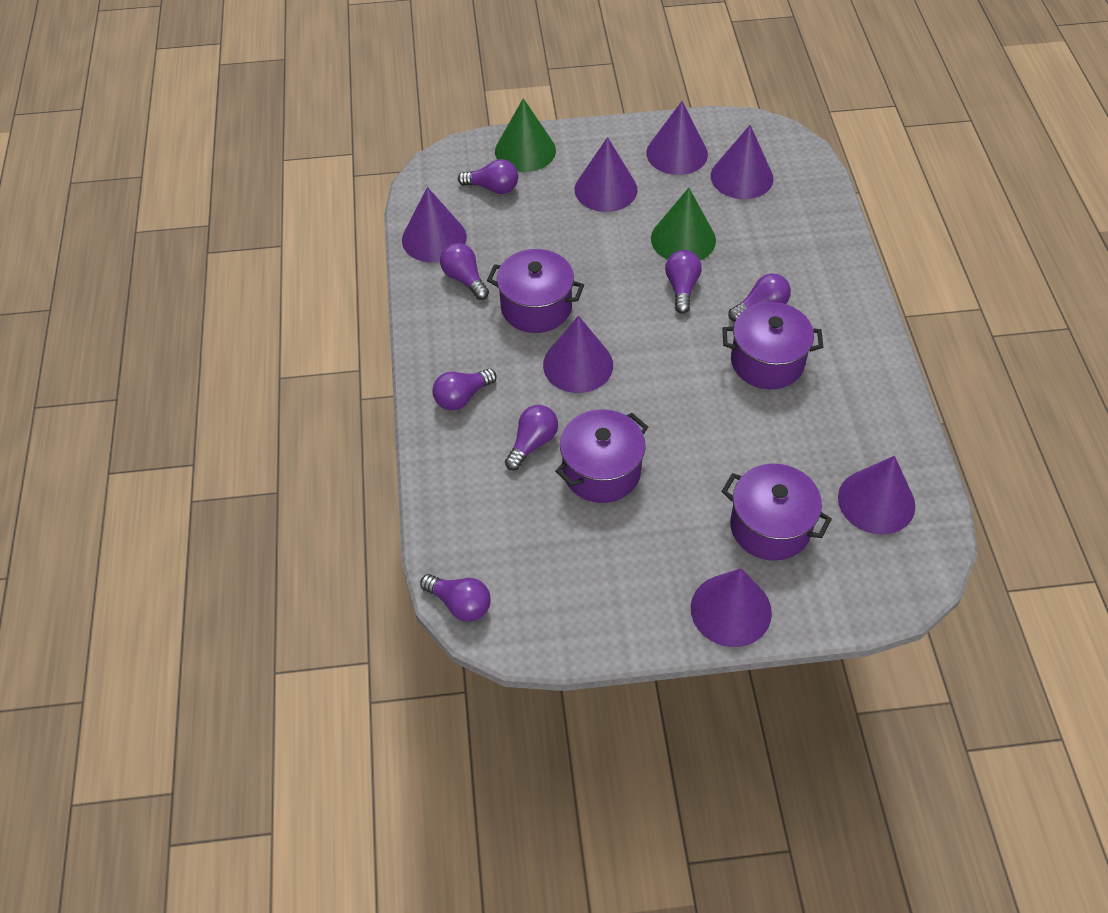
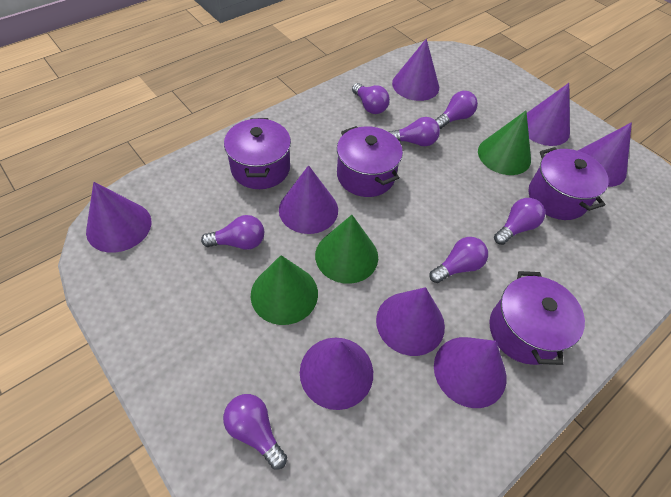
green cone: [495,98,556,172] [651,188,716,260] = 2 -> [251,255,318,325] [315,215,378,284] [478,111,531,175] = 3
purple cone: [402,187,467,262] [543,316,613,393] [575,137,637,212] [646,101,708,175] [691,568,772,647] [711,125,773,199] [838,456,915,535] = 7 -> [86,182,151,253] [279,165,338,234] [300,338,373,410] [376,287,445,356] [392,39,439,101] [434,337,506,408] [527,83,570,146] [578,122,632,187] = 8

